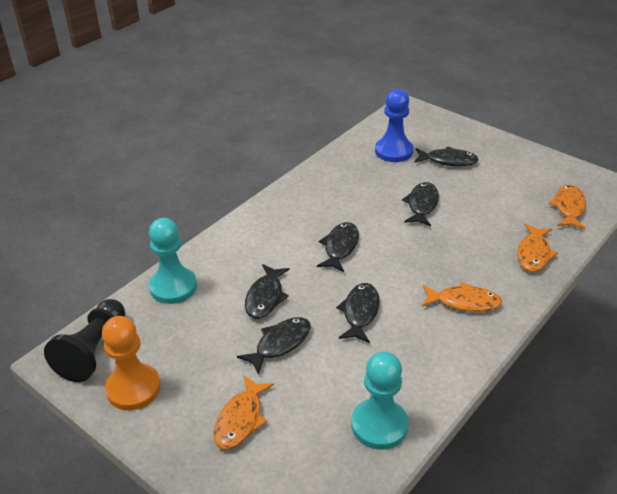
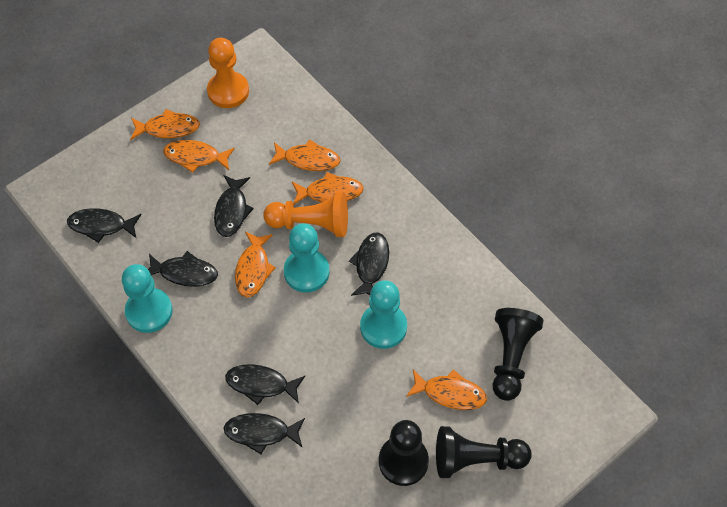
black pawn: [44,299,125,382] = 1 -> [379,420,429,486] [436,426,532,478] [492,308,544,401] = 3
blue pawn: [375,89,413,162] = 1 -> none = 0
orange fish: [214,375,274,449] [422,282,502,312] [517,223,558,272] [549,185,586,229] = 4 -> [130,109,200,140] [163,140,235,173] [235,232,276,297] [269,140,340,171] [292,172,364,205] [406,369,487,410] = 6
orange pawn: [102,316,161,410] = 1 -> [207,38,249,108] [263,192,348,237] = 2
turquoise pawn: [149,218,197,304] [351,352,409,450] = 2 -> [122,264,173,333] [284,223,330,293] [360,280,407,349] = 3

